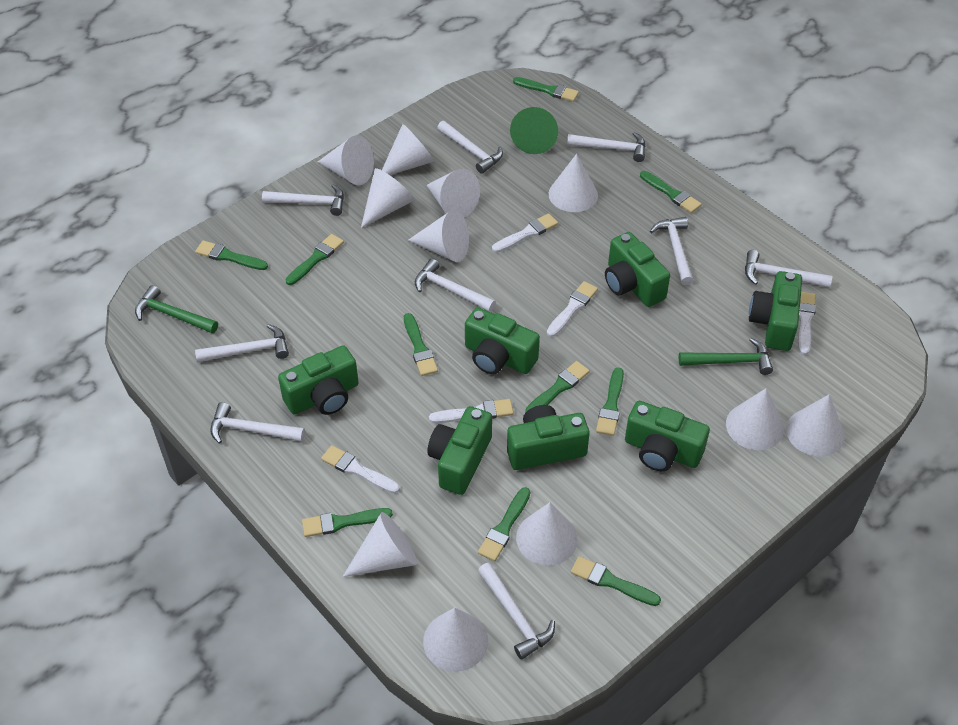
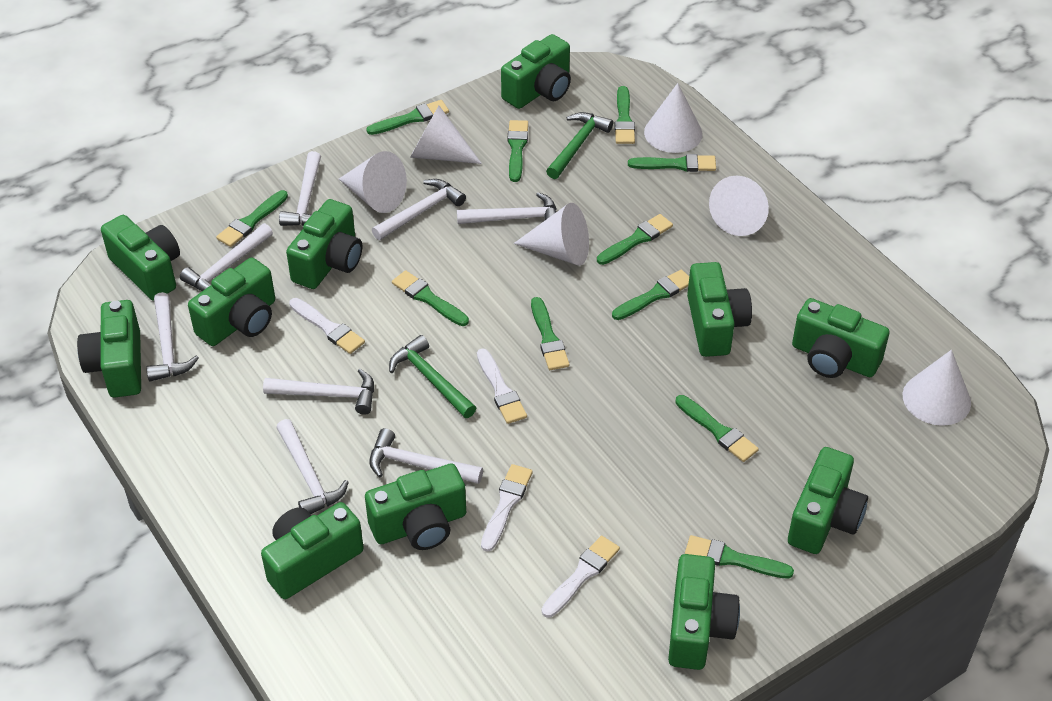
green brush: [195,240,268,270] [285,234,344,285] [302,508,393,537] [404,313,438,376] [478,487,530,561] [513,77,579,102] [525,361,590,412] [571,556,661,606] [596,368,624,436] [640,171,702,213] = 10 -> [216,190,288,247] [366,100,449,135] [392,270,469,326] [507,120,528,182] [531,297,570,370] [597,214,673,265] [612,269,689,320] [614,86,635,144] [628,154,716,172] [675,395,759,462] [685,535,794,579] = 11
green camera: [278,345,359,415] [427,406,492,495] [465,307,540,375] [507,405,590,470] [605,232,670,307] [625,401,710,471] [749,271,802,351] = 7 -> [77,300,141,397] [101,215,180,301] [188,258,275,346] [261,502,364,599] [286,199,362,289] [365,463,466,550] [501,34,571,109] [668,554,740,670] [687,262,752,357] [788,447,868,554] [792,298,889,378] = 11
green cone: [510,107,558,154] = 1 -> none = 0
white brush: [321,445,400,494] [429,399,514,423] [492,213,558,253] [547,281,598,337] [798,292,816,355] = 5 -> [289,298,365,354] [477,348,527,424] [481,464,533,552] [542,536,620,618] = 4
white cone: [318,135,374,185] [343,512,417,577] [361,168,415,228] [382,124,435,175] [408,210,469,262] [423,608,488,671] [427,169,480,217] [516,502,578,565] [549,154,598,212] [726,388,784,450] [786,395,844,457] = 11 -> [339,151,407,213] [410,106,482,164] [514,203,589,266] [644,83,703,153] [709,175,769,236] [903,350,971,426] = 6
white hammer: [195,324,289,363] [210,402,305,444] [262,184,344,216] [415,259,496,312] [437,121,503,174] [478,563,555,660] [567,132,646,162] [650,217,694,285] [745,250,832,288] = 9 -> [146,292,199,382] [180,223,273,291] [263,369,374,415] [276,419,349,514] [279,151,321,226] [369,428,483,484] [372,179,466,240] [457,192,556,224] = 8

